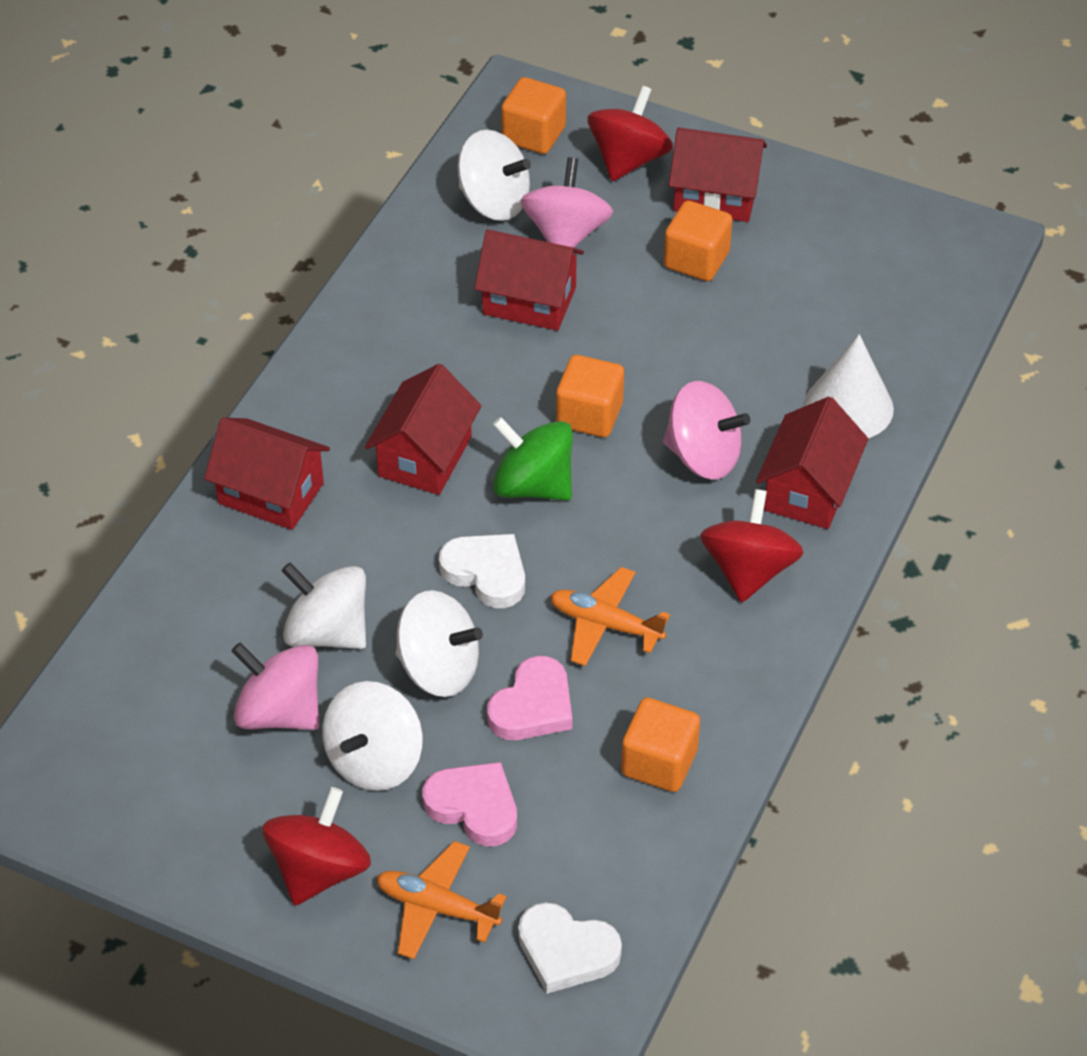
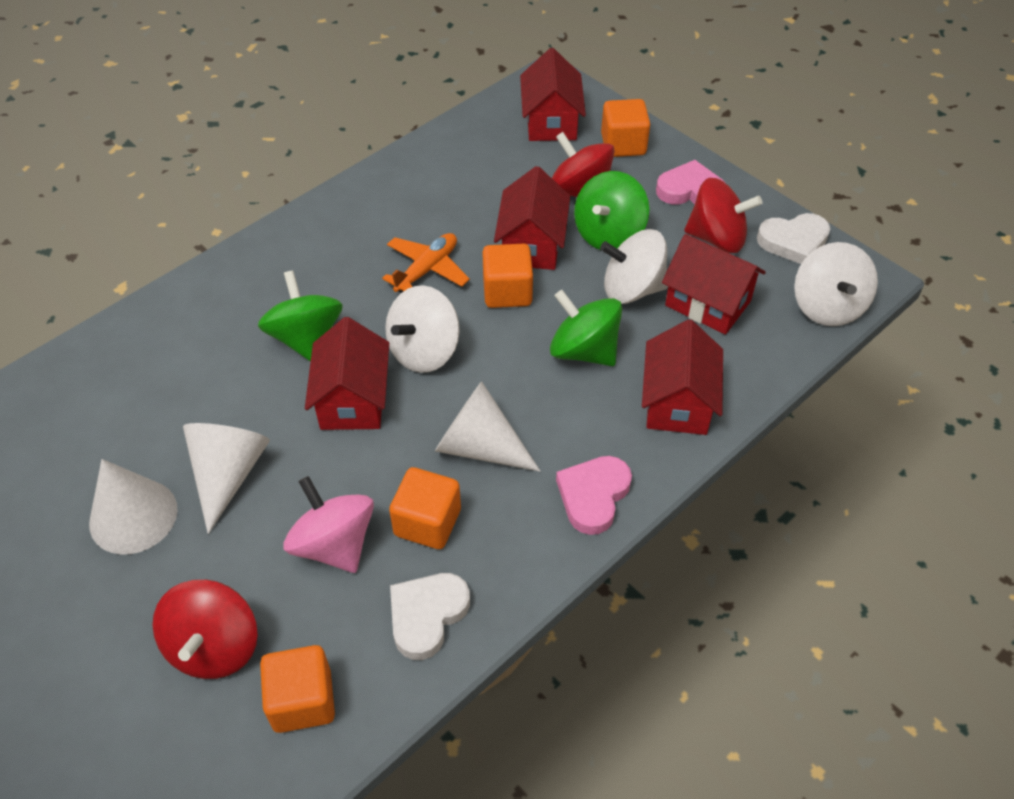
green spinning top: [493,417,573,501] = 1 -> [258,270,343,362] [550,290,622,366] [574,171,649,250] = 3
orange plane: [376,841,507,959] [550,567,670,666] = 2 -> [382,233,470,293] = 1
pink spinning top: [232,642,319,730] [521,157,613,248] [663,381,750,480] = 3 -> [283,476,374,573] = 1
white cone: [804,334,894,438] = 1 -> [89,459,178,555] [183,423,270,534] [435,381,540,472] = 3
white spinning top: [282,563,366,649] [322,681,423,791] [396,590,483,697] [457,130,531,221] = 4 -> [385,285,460,373] [600,229,668,304] [794,242,878,326] = 3

